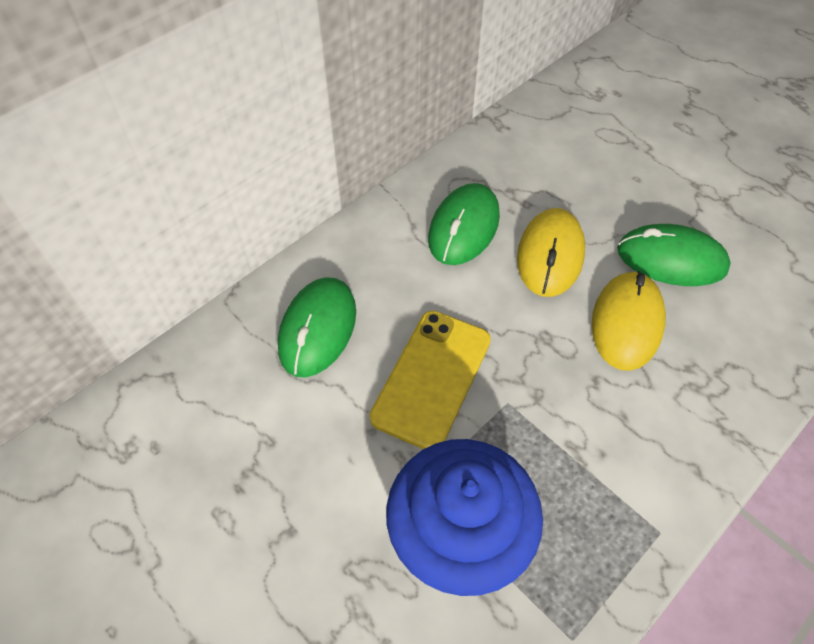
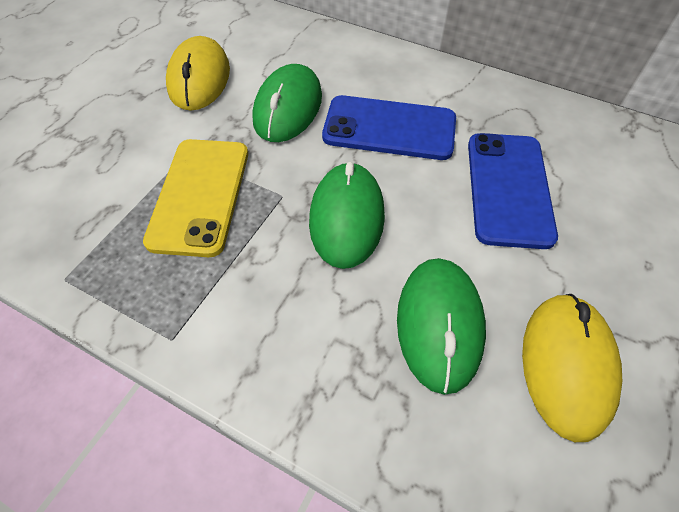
blue cupcake: [386,439,543,596] = 1 -> none = 0
blue phone: none = 0 -> [322,95,456,160] [468,133,558,249] = 2

